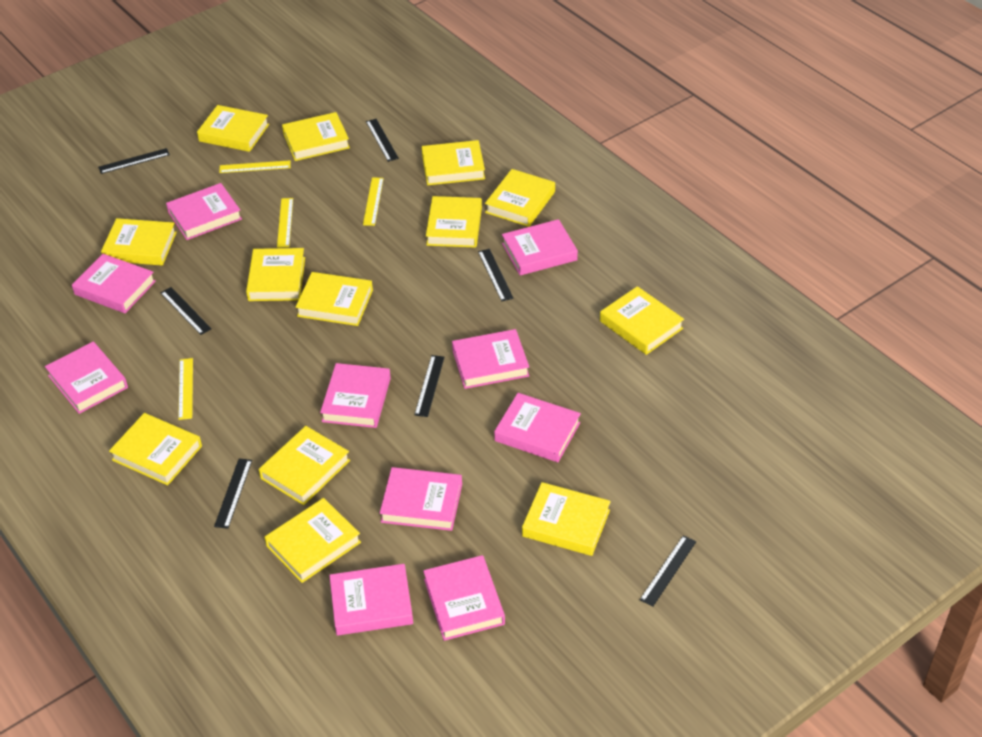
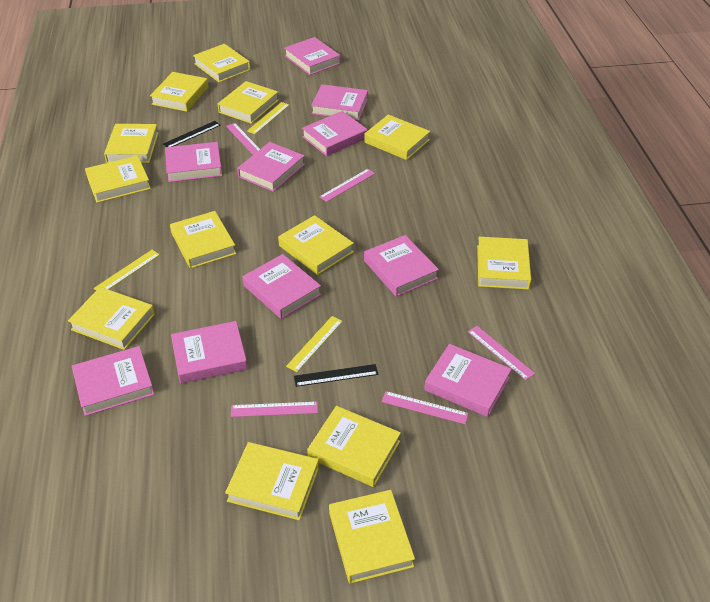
black ruler: [98,148,170,174] [160,287,212,335] [214,458,252,529] [366,119,399,162] [414,355,444,417] [478,249,514,301] [640,535,696,607] = 7 -> [163,121,220,147] [294,364,378,387] = 2
pink ruler: none = 0 -> [226,123,260,155] [231,402,318,417] [319,169,375,202] [382,391,469,424] [468,326,535,380] = 5
yellow ruler: [178,358,193,420] [219,160,291,173] [277,198,293,248] [363,177,384,226] = 4 -> [94,250,160,290] [247,102,289,134] [286,316,343,372] = 3

